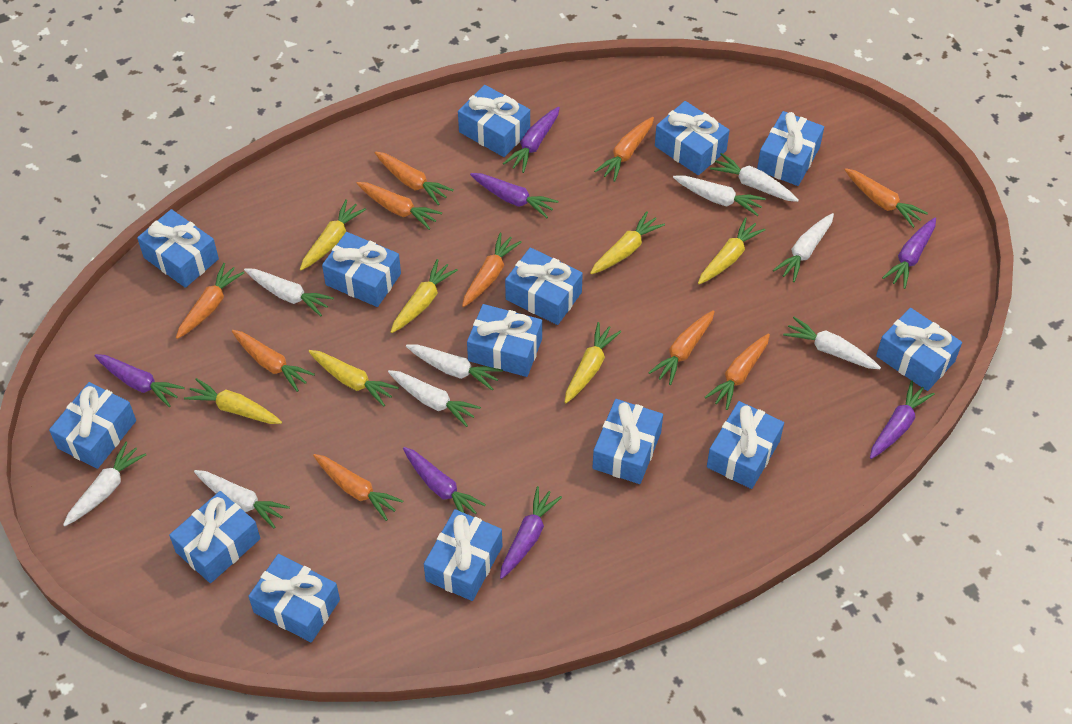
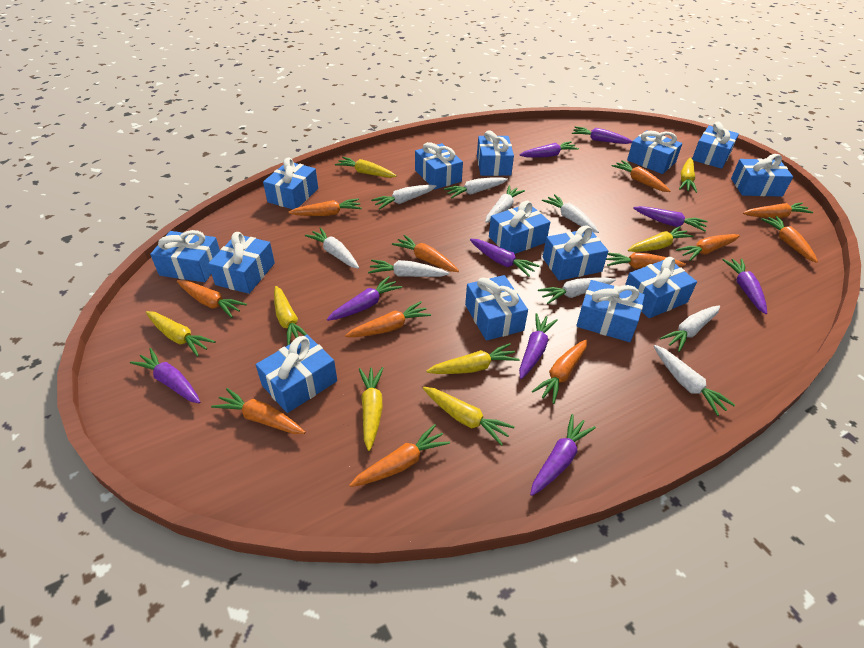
orange carrot: [176,263,244,339] [232,330,315,392] [313,454,403,521] [356,182,442,230] [375,152,454,205] [462,233,522,307] [594,117,654,182] [648,310,715,385] [705,334,770,410] [845,168,928,228] = 10 -> [177,280,247,318] [211,388,305,434] [289,198,362,216] [345,301,431,337] [349,424,450,487] [392,235,459,272] [532,339,587,404] [606,253,686,268] [612,160,670,192] [676,234,740,261] [743,202,813,218] [761,216,818,263] = 12
purple carrot: [94,354,185,407] [403,447,486,514] [470,173,558,218] [500,486,562,579] [503,107,560,173] [870,381,935,459] [882,218,936,289] = 7 -> [130,348,200,403] [327,276,402,321] [470,239,539,277] [519,141,579,158] [519,313,558,379] [530,414,596,496] [572,126,632,144] [633,206,708,232] [723,259,767,314] = 9
yellow carrot: [184,378,282,424] [300,199,366,270] [308,350,399,407] [391,259,458,333] [565,322,621,403] [590,211,665,274] [698,217,766,284] = 7 -> [146,311,216,357] [274,286,307,346] [335,157,397,178] [359,367,383,451] [423,387,515,446] [426,343,519,374] [628,226,693,252] [679,158,697,193] = 8

